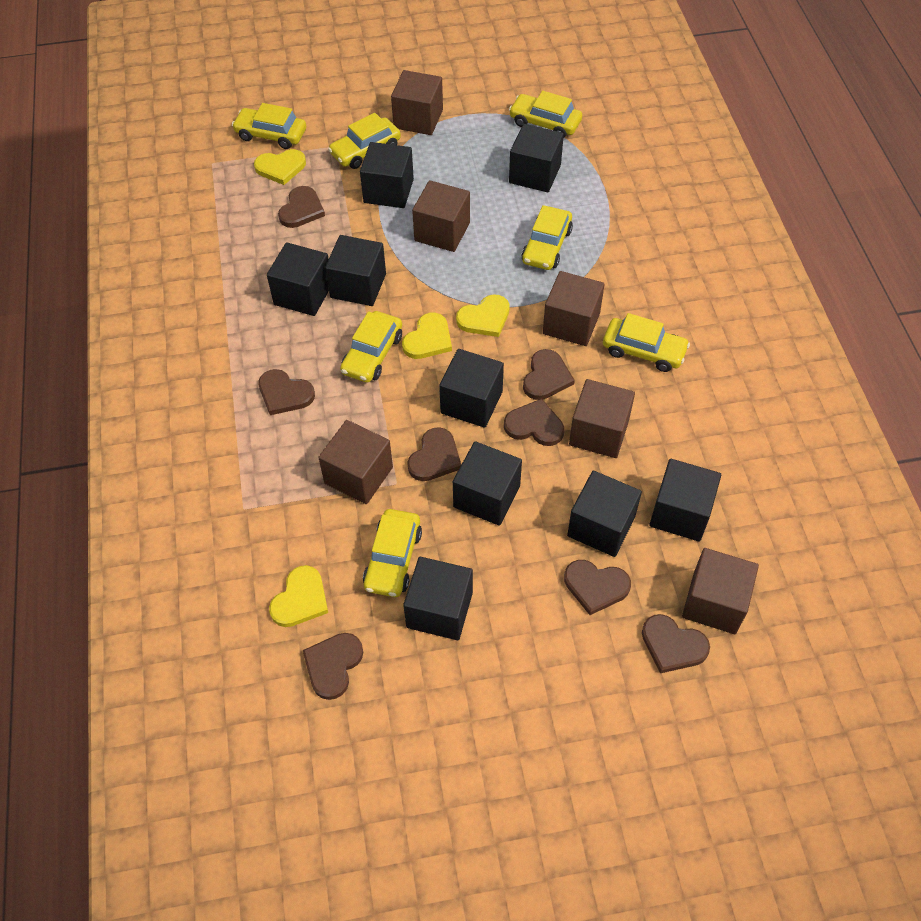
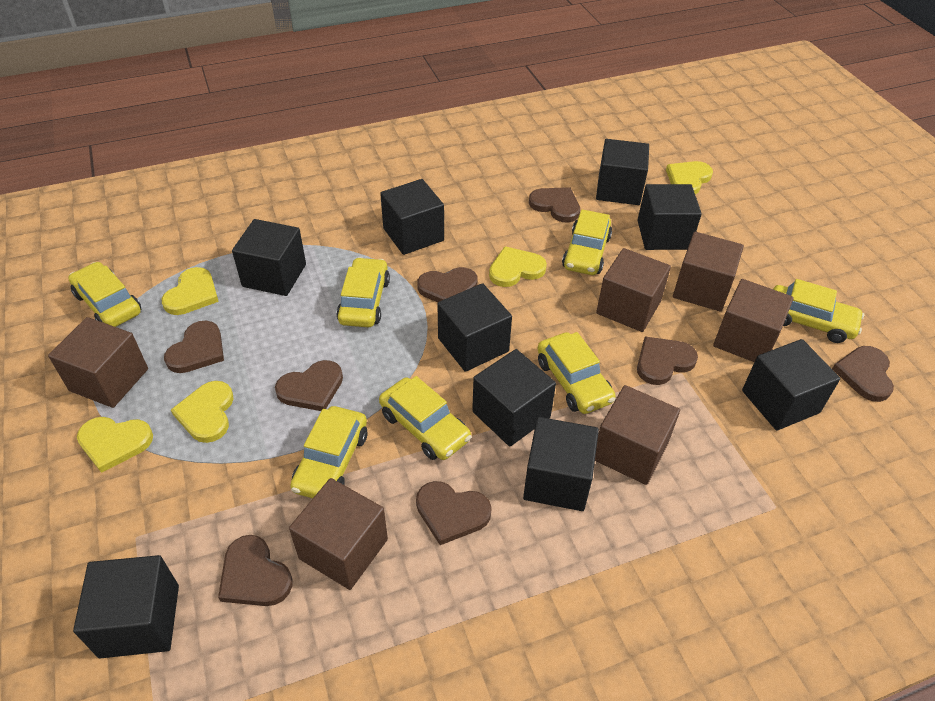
yellow heart: [254,149,306,185] [269,565,328,627] [402,313,452,359] [456,294,510,337] = 4 -> [77,417,153,473] [162,267,219,315] [171,381,234,443] [489,246,547,287] [666,161,713,194] = 5

